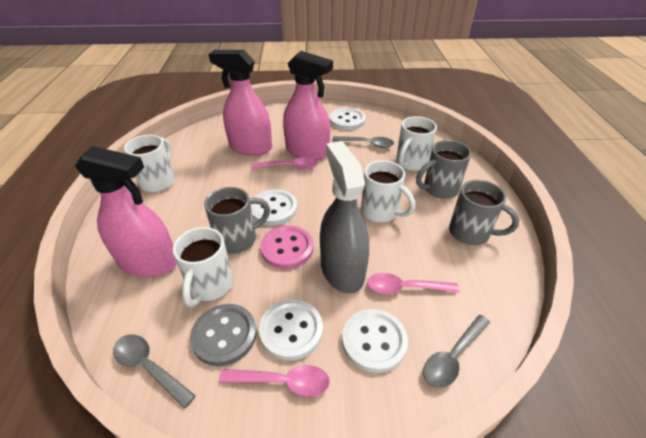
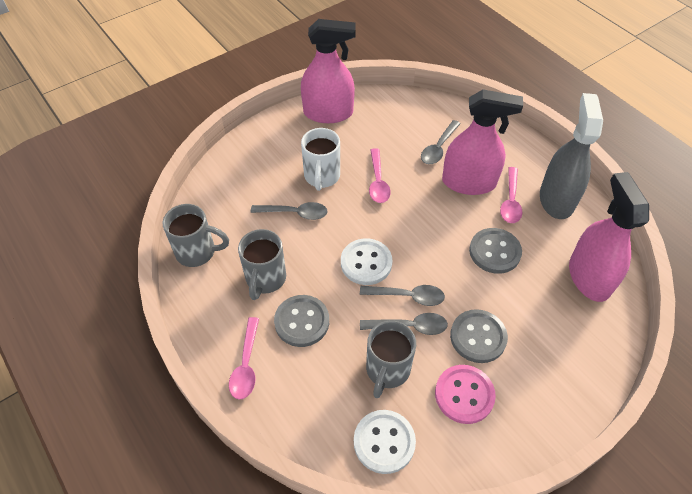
grey button: [190,304,257,366] = 1 -> [274,295,329,347] [450,309,508,363] [469,228,522,274] = 3
grey spoon: [113,335,196,408] [332,136,394,148] [423,315,490,388] = 3 -> [251,202,328,220] [360,285,445,306] [360,313,448,335] [421,120,461,164] = 4
white button: [251,189,297,226] [259,299,323,361] [330,108,366,130] [342,309,408,373] = 4 -> [341,238,392,285] [354,410,416,474] = 2
white mug: [124,135,175,192] [173,227,233,307] [361,160,416,222] [396,116,437,171] = 4 -> [301,128,340,191] = 1

